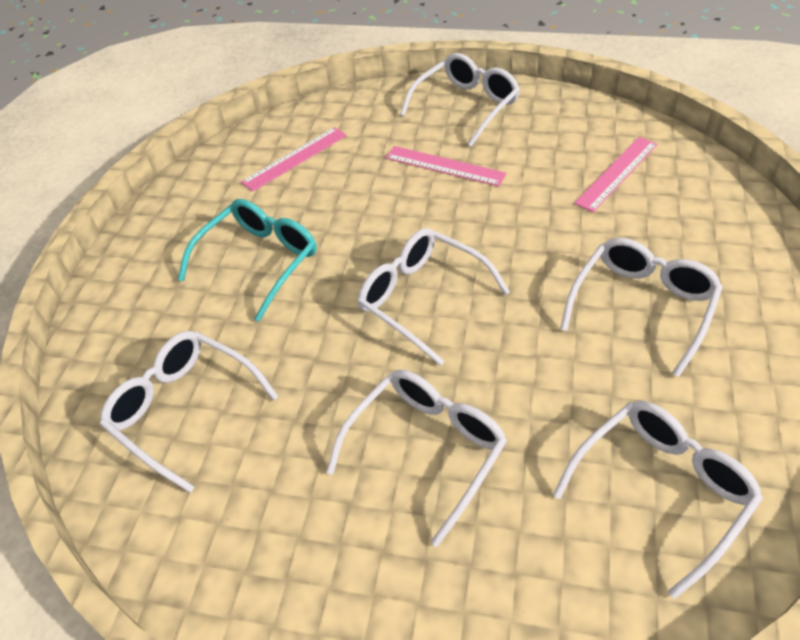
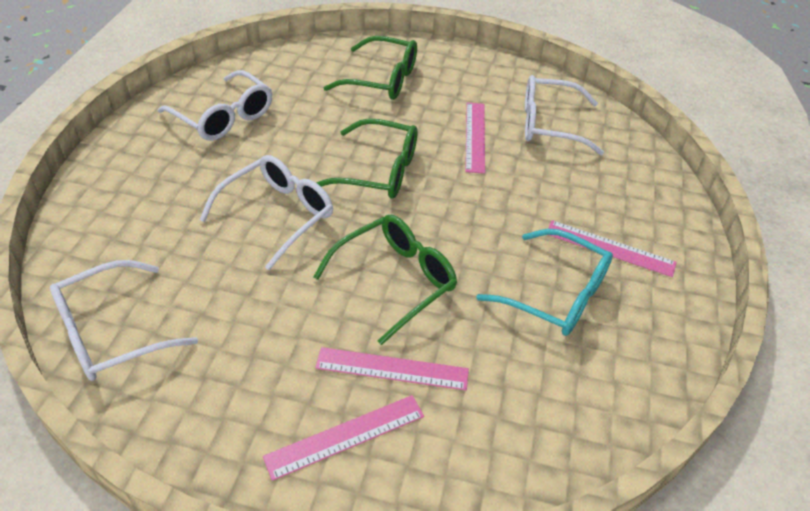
green glasses: none = 0 -> [313,214,457,345] [316,118,418,199] [324,36,417,100] = 3
pink ruler: [241,127,347,192] [386,146,506,186] [574,137,657,212] = 3 -> [263,395,424,481] [315,347,469,391] [465,103,485,174] [548,220,677,277] = 4
white glasses: [100,331,279,493] [326,370,507,547] [358,228,510,366] [400,53,520,147] [553,401,763,599] [560,238,723,377] = 6 -> [50,260,198,381] [158,70,272,141] [200,155,333,270] [525,75,604,155] = 4

